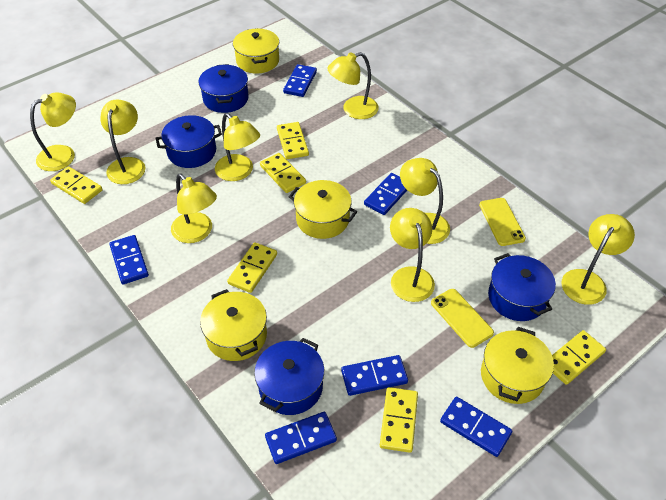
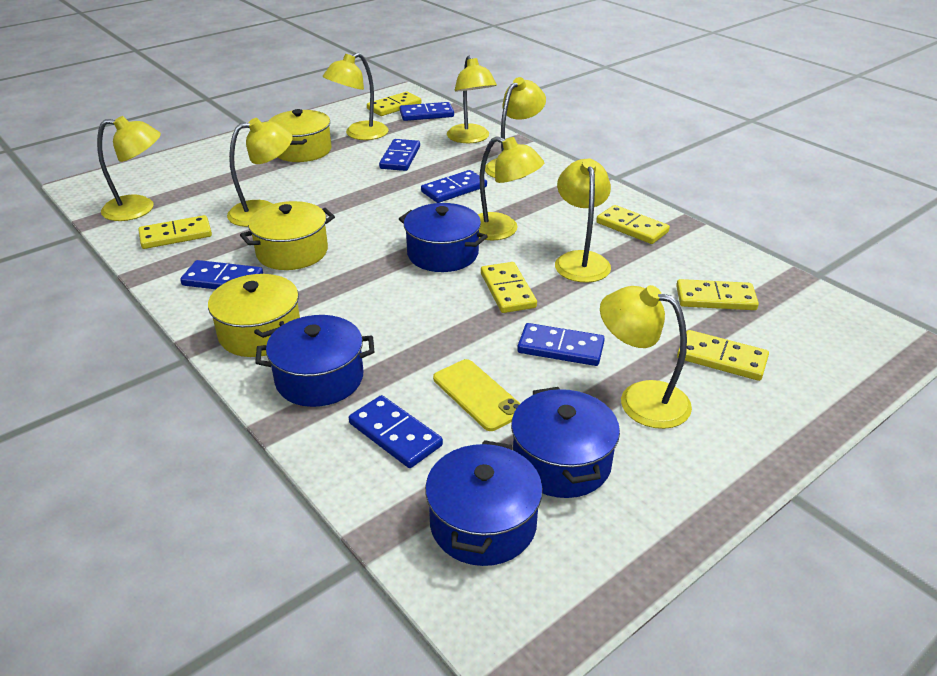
yellow phone: [431,289,494,348] [479,198,526,246] = 2 -> [433,359,521,431] = 1
yellow pot: [200,289,267,361] [233,28,279,74] [289,180,357,239] [481,327,554,404] = 4 -> [208,274,300,357] [240,201,335,270] [269,109,331,162] = 3

